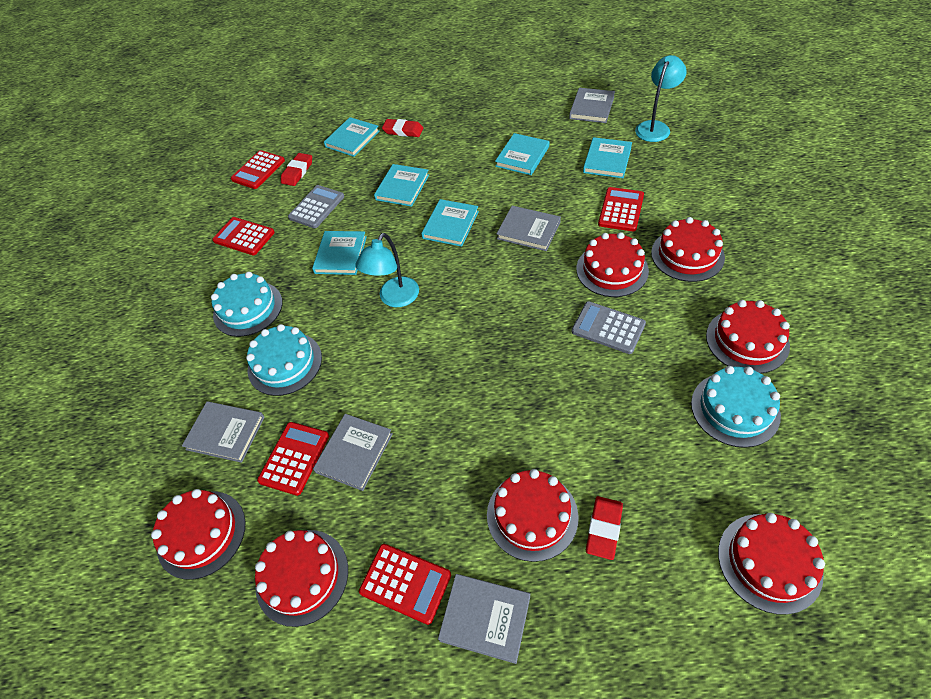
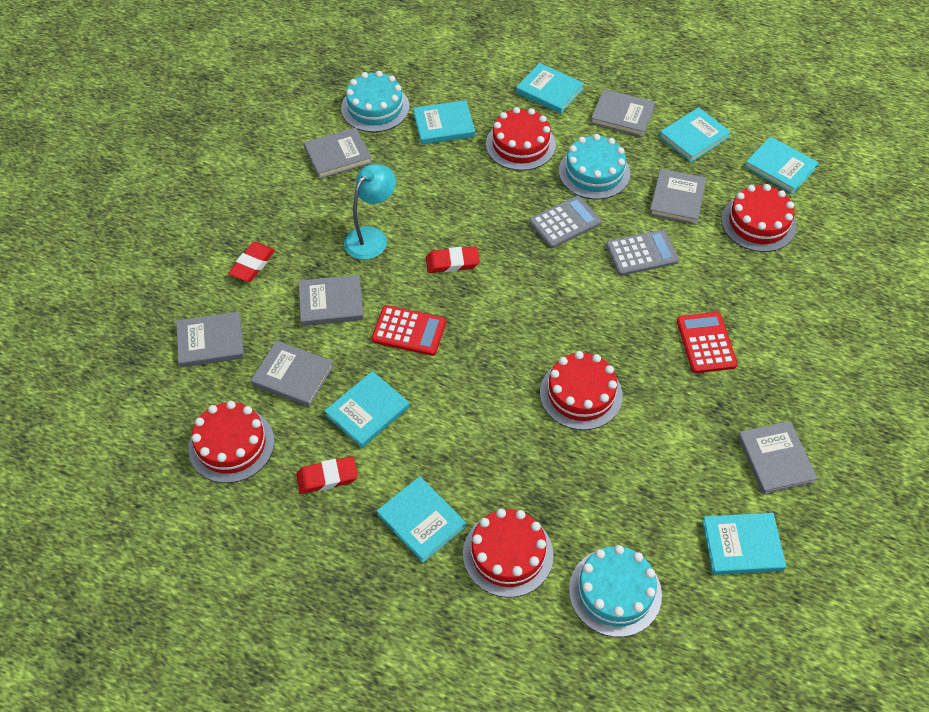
grey book: [182,401,264,463] [313,414,393,491] [438,574,530,664] [497,206,561,251] [569,88,615,123] = 5 -> [176,312,244,368] [251,340,334,407] [298,275,364,326] [304,127,372,179] [591,89,656,137] [649,169,707,225] [737,421,818,495] = 7
red cake: [151,489,246,580] [255,530,348,627] [487,469,579,562] [576,232,649,297] [651,217,725,282] [706,300,790,373] [718,513,825,615] = 7 -> [188,401,274,483] [463,509,554,598] [486,107,556,171] [540,351,622,430] [721,184,797,252] = 5
red calculator: [212,217,275,255] [231,150,285,189] [257,422,329,496] [359,544,451,625] [598,187,644,231] = 5 -> [371,305,446,356] [677,312,737,373] = 2
turquoise book: [312,231,367,275] [324,117,380,157] [374,164,429,207] [421,199,479,247] [495,133,549,175] [583,137,632,178] = 6 -> [325,371,410,448] [377,476,466,563] [413,100,475,145] [516,63,584,114] [659,107,731,162] [702,513,786,575] [744,136,819,194] = 7
turquoise lamp: [355,233,419,307] [635,55,687,142] = 2 -> [344,164,396,260] = 1

